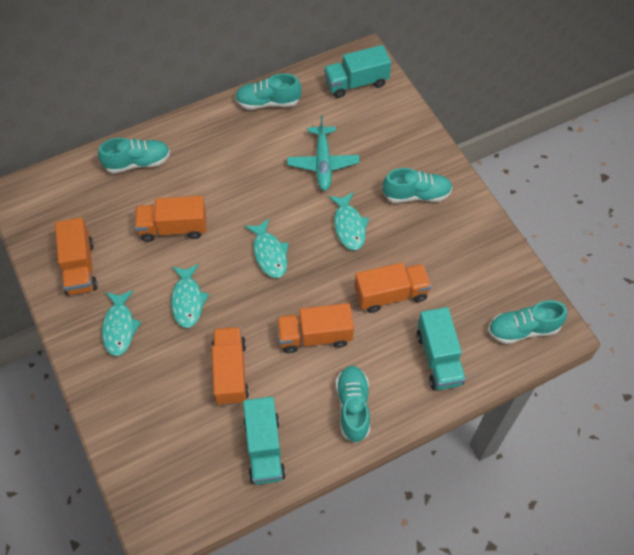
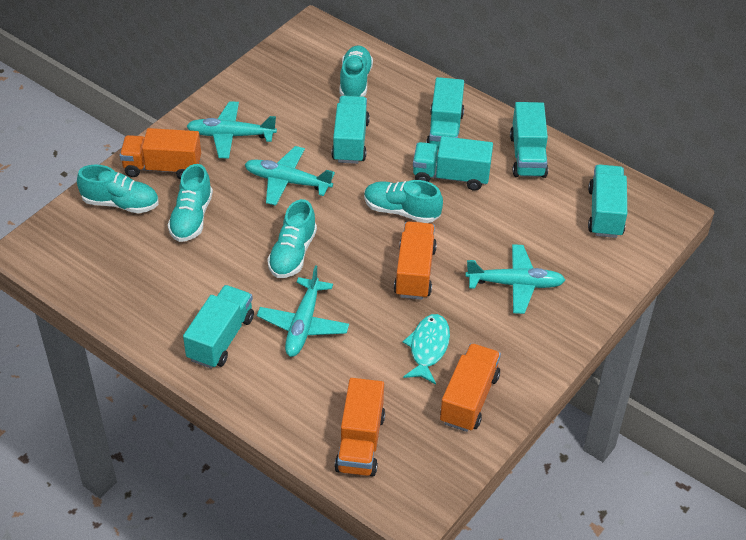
orange truck: [55,218,98,295] [135,196,206,242] [212,327,249,406] [277,303,354,353] [354,263,432,313] = 5 -> [119,128,201,180] [335,378,385,476] [394,221,437,300] [440,343,501,432] = 4
turquoise fish: [102,290,141,356] [171,264,209,328] [245,219,289,278] [328,192,369,250] = 4 -> [403,314,450,384] = 1
turquoise plane: [287,115,360,191] = 1 -> [186,101,277,159] [245,146,335,206] [257,265,349,357] [466,244,565,314] = 4
turquoise truck: [243,397,286,485] [324,45,391,98] [417,307,466,390] = 3 -> [183,285,254,369] [332,96,370,164] [413,136,493,191] [426,77,464,150] [510,102,548,178] [588,164,627,238] = 6

